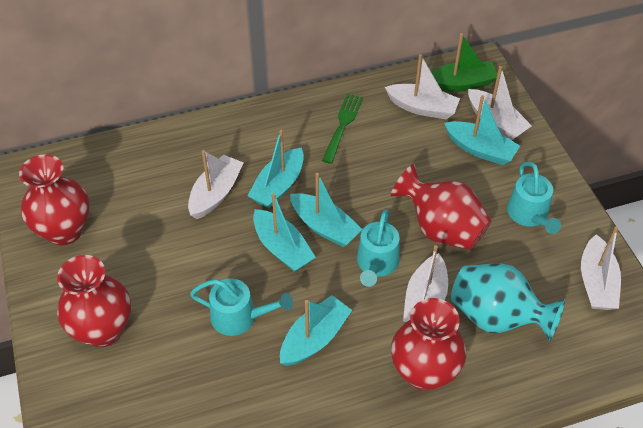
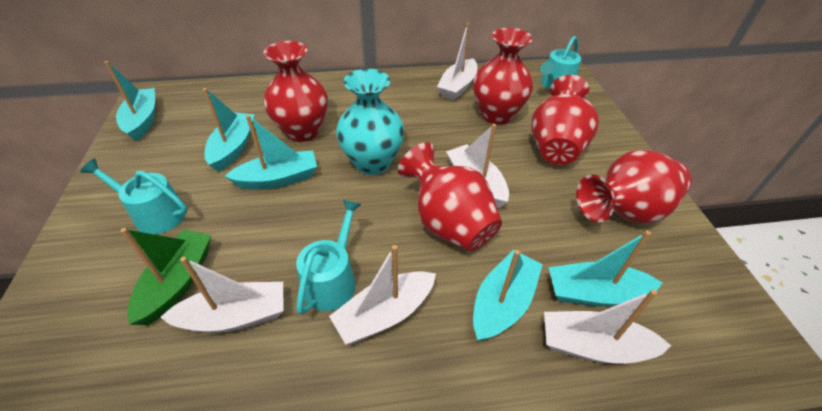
green fork: [322,94,363,164] = 1 -> none = 0
red vase: [19,154,90,245] [57,255,131,347] [391,164,492,250] [391,298,466,391] = 4 -> [263,41,328,142] [398,142,502,251] [473,28,533,125] [531,75,599,165] [576,150,692,224] = 5

